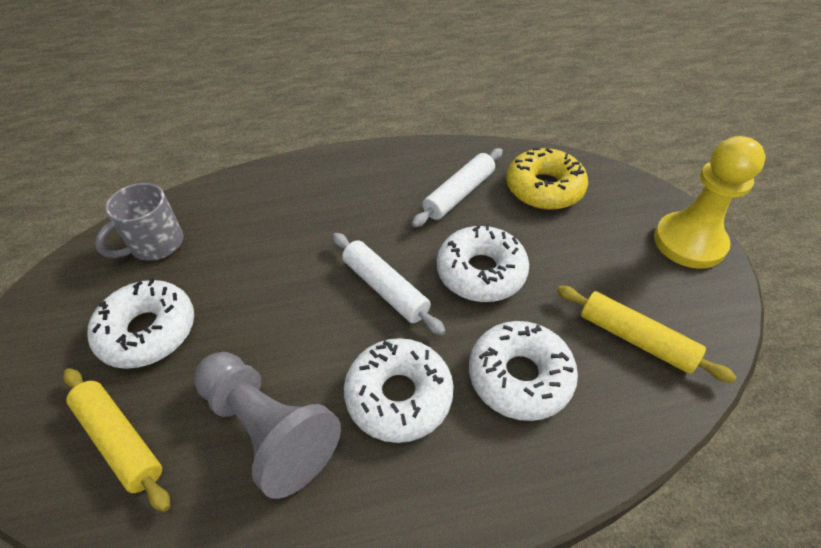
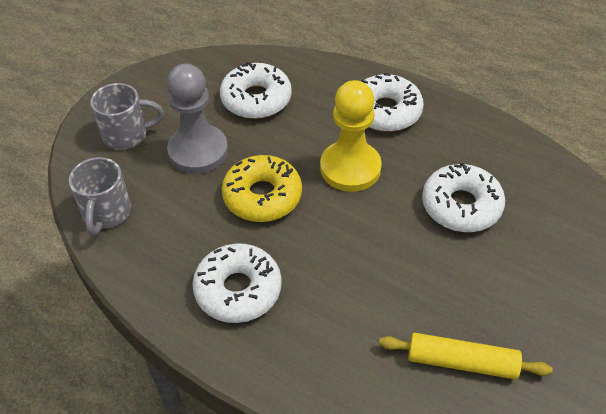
grey mug: [95,183,183,261] = 1 -> [69,157,131,236] [90,83,164,150] = 2
white rolling pin: [332,233,446,335] [412,148,503,227] = 2 -> none = 0
yellow rolling pin: [63,368,170,512] [557,285,736,383] = 2 -> [379,333,553,379] = 1

